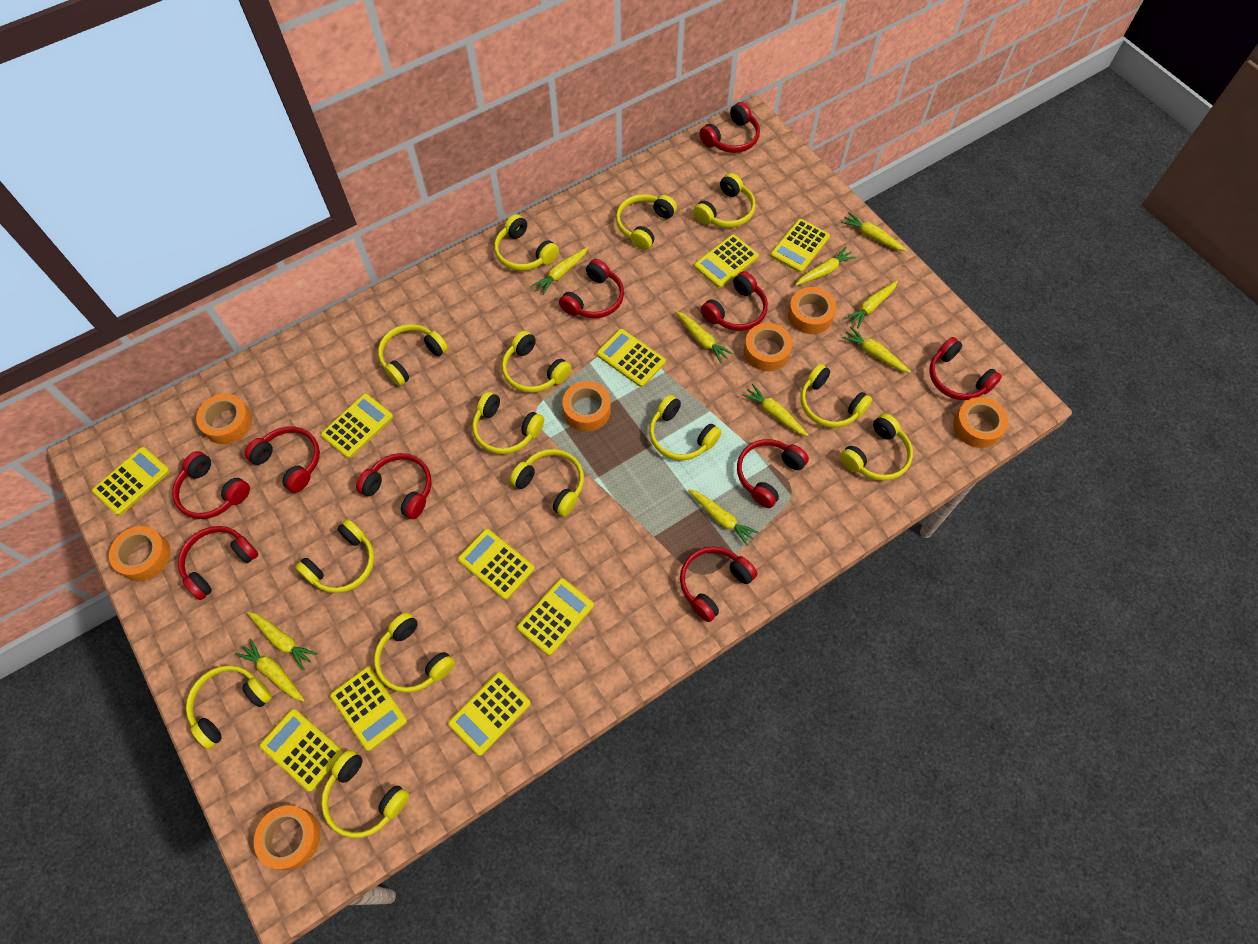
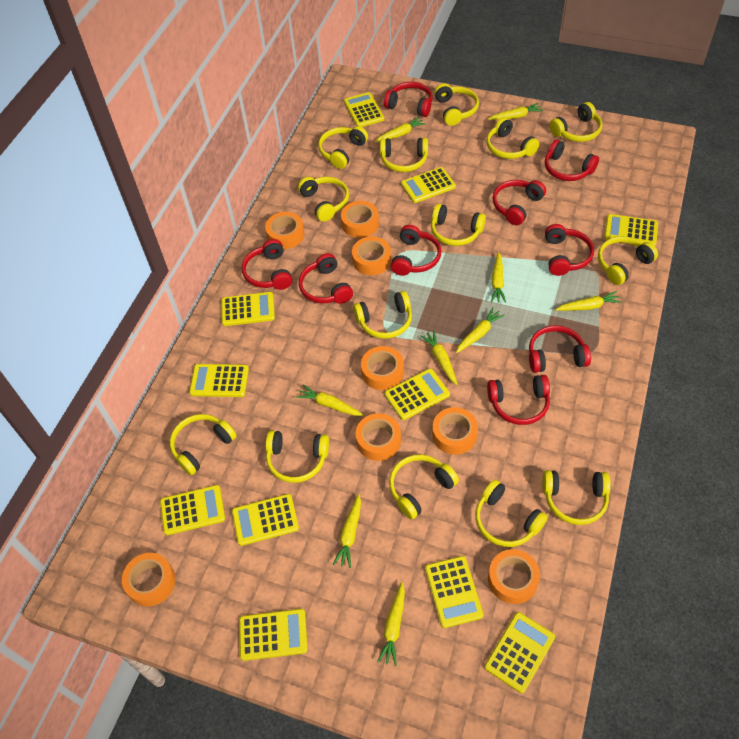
orange tape: [109,526,171,581] [196,394,252,444] [254,805,321,870] [562,381,611,431] [744,323,792,371] [788,287,836,334] [953,397,1008,448] = 7 -> [122,553,176,607] [265,212,304,249] [341,201,379,238] [352,236,391,275] [356,413,401,461] [361,346,404,390] [432,407,478,455] [488,549,540,604] = 8
red headphones: [172,451,250,519] [178,526,258,600] [244,426,320,493] [356,453,432,519] [559,259,624,318] [680,546,757,622] [699,102,760,153] [701,271,768,331] [737,439,809,508] [929,337,1002,400] = 10 -> [242,239,293,290] [299,253,353,304] [384,82,433,117] [391,225,441,276] [487,375,550,425] [493,180,546,225] [529,325,591,373] [545,140,599,181] [545,224,594,276] = 9
yellow calculator: [92,447,170,516] [259,709,344,792] [321,393,393,458] [330,667,407,751] [448,672,531,756] [458,529,535,600] [517,578,594,656] [597,329,666,387] [694,234,759,288] [770,219,830,273] = 10 -> [160,485,225,535] [189,364,249,397] [221,292,275,326] [232,494,299,546] [239,609,308,661] [344,92,384,127] [384,368,450,420] [401,167,456,203] [425,556,484,628] [484,612,555,693] [604,214,658,246] = 11
yellow carrot: [235,639,305,702] [247,612,317,670] [532,247,588,295] [676,311,733,363] [688,489,759,546] [742,384,809,436] [795,247,857,286] [841,212,907,251] [842,327,911,373] [845,280,898,328] = 10 -> [296,385,364,416] [333,494,361,568] [375,117,426,143] [377,582,405,666] [420,330,458,385] [456,308,505,353] [488,103,543,120] [491,252,506,303] [555,291,622,311] = 9

